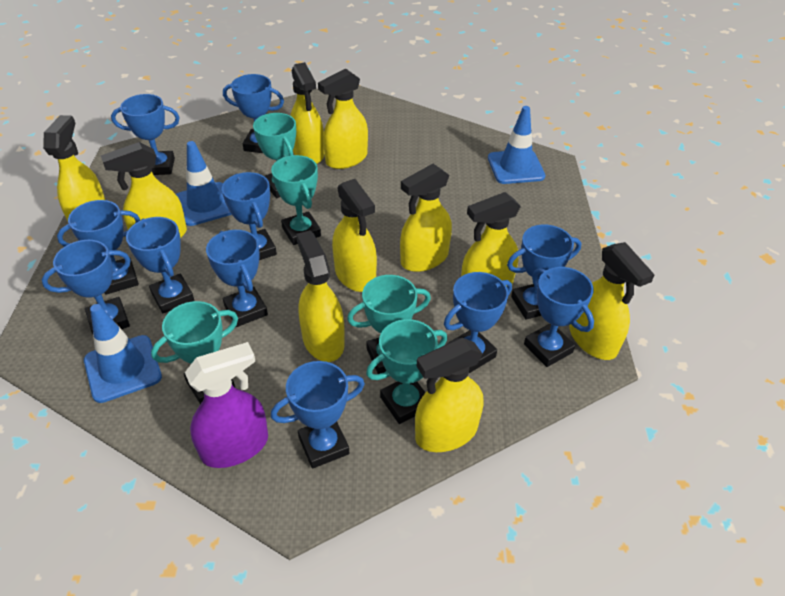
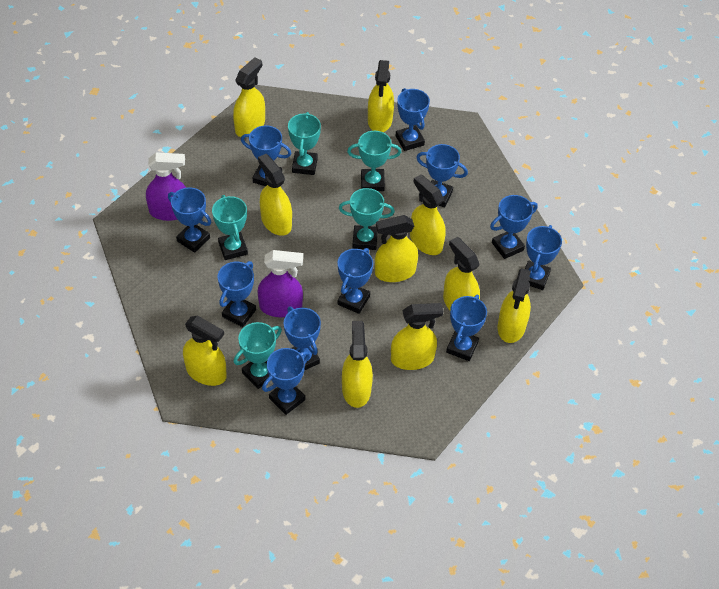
blue traffic cone: [84,304,162,403] [176,141,232,226] [488,106,545,184] = 3 -> none = 0
purple spray bottle: [185,342,268,468] = 1 -> [146,152,186,221] [258,250,303,317] = 2

